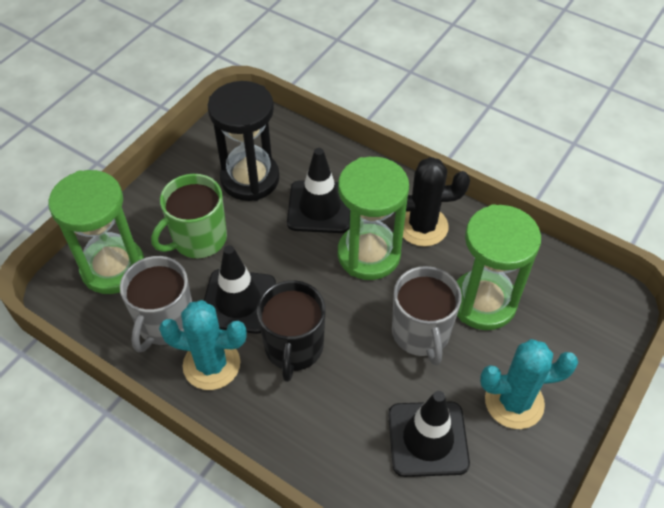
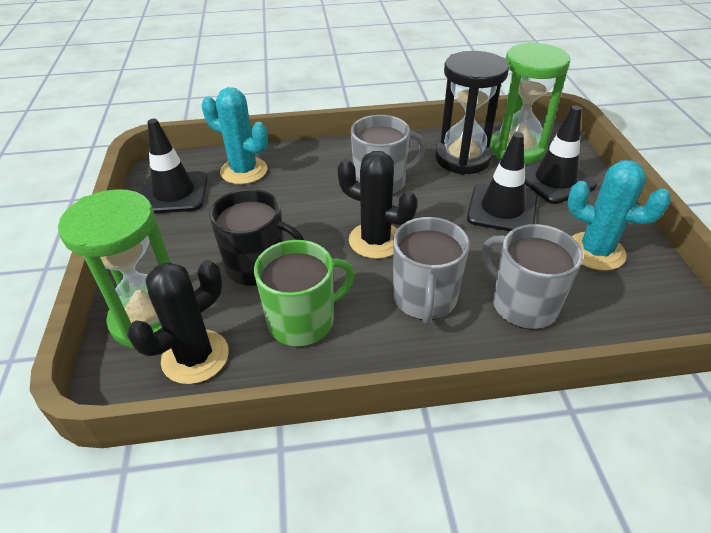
black cactus: [403,157,470,246] = 1 -> [127,260,229,384] [337,151,418,259] = 2
green hourglass: [48,170,144,294] [338,157,409,280] [457,204,541,330] = 3 -> [58,189,171,348] [490,42,570,164] = 2
grey mug: [120,256,192,352] [392,266,462,365] = 2 -> [351,115,426,195] [393,217,470,324] [482,224,583,329] = 3

